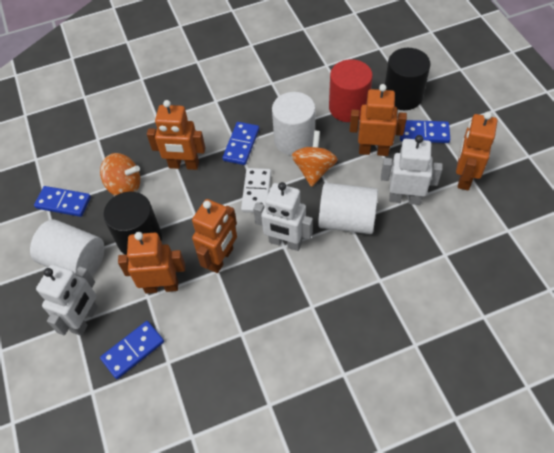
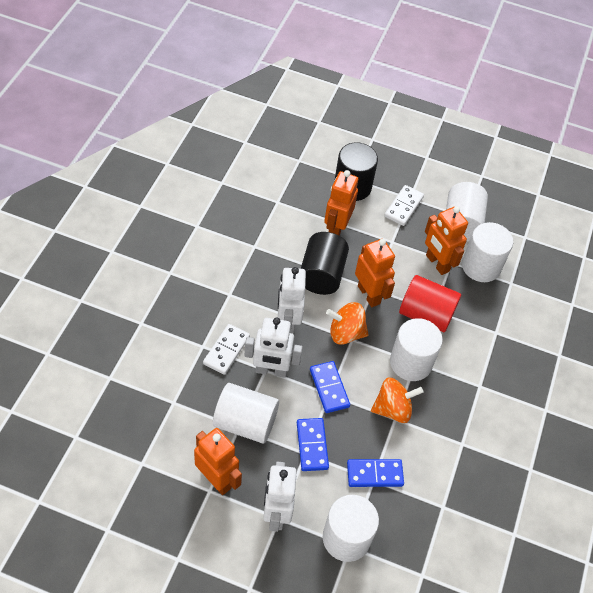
blue domino: [34,186,91,217] [100,321,164,379] [222,122,259,165] [400,120,450,143] = 4 -> [297,418,329,471] [310,361,350,413] [347,459,404,487] = 3
orange robot: [118,232,185,294] [147,100,205,170] [192,199,237,273] [350,84,407,156] [456,112,497,190] = 5 -> [194,428,242,495] [324,170,358,236] [355,239,395,307] [425,206,468,275] = 4
white cylinder: [30,219,105,276] [272,92,316,155] [318,183,378,234] = 3 -> [213,383,279,444] [323,495,379,562] [390,318,443,381] [446,182,488,242] [462,222,513,282] = 5
white domino: [241,168,271,213] = 1 -> [203,324,250,375] [384,185,424,226] = 2

